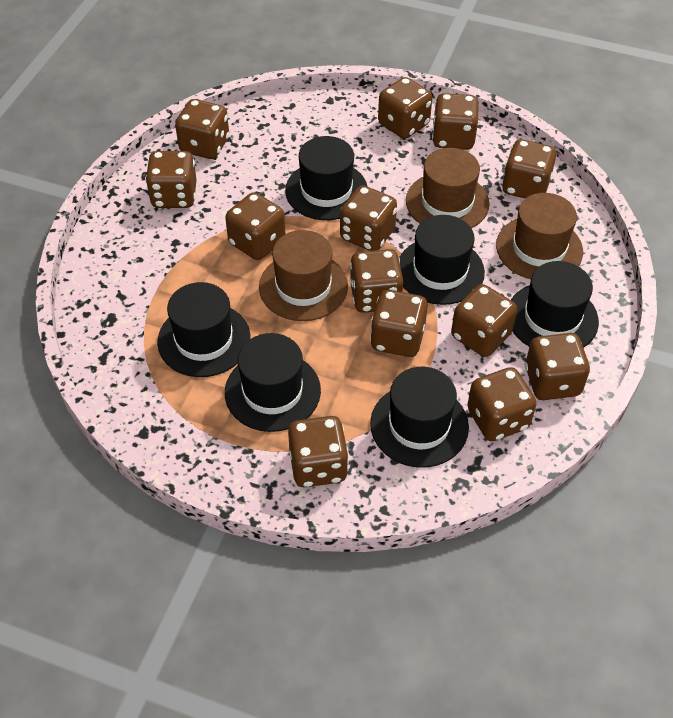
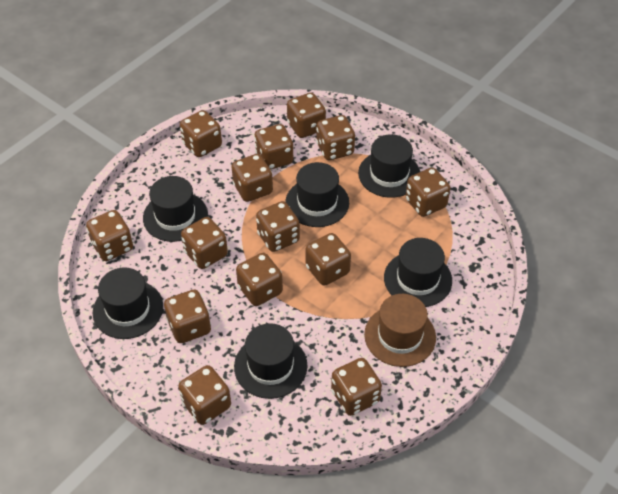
brown dice: [145,151,197,208] [175,99,229,159] [225,192,286,260] [288,416,349,487] [340,186,397,251] [350,249,403,313] [370,290,428,357] [378,77,432,139] [432,93,479,150] [451,284,517,357] [467,367,537,441] [502,139,556,198] [525,333,590,400] = 13 -> [86,210,133,261] [164,290,211,343] [178,365,231,425] [180,110,222,157] [181,217,228,269] [231,154,273,202] [236,253,283,306] [254,124,293,170] [256,201,300,252] [287,93,326,138] [305,233,351,286] [316,115,355,160] [331,358,382,416] [405,168,451,217] = 14
brown hat: [259,230,348,321] [406,148,490,228] [496,193,583,279] = 3 -> [364,294,436,367] = 1

